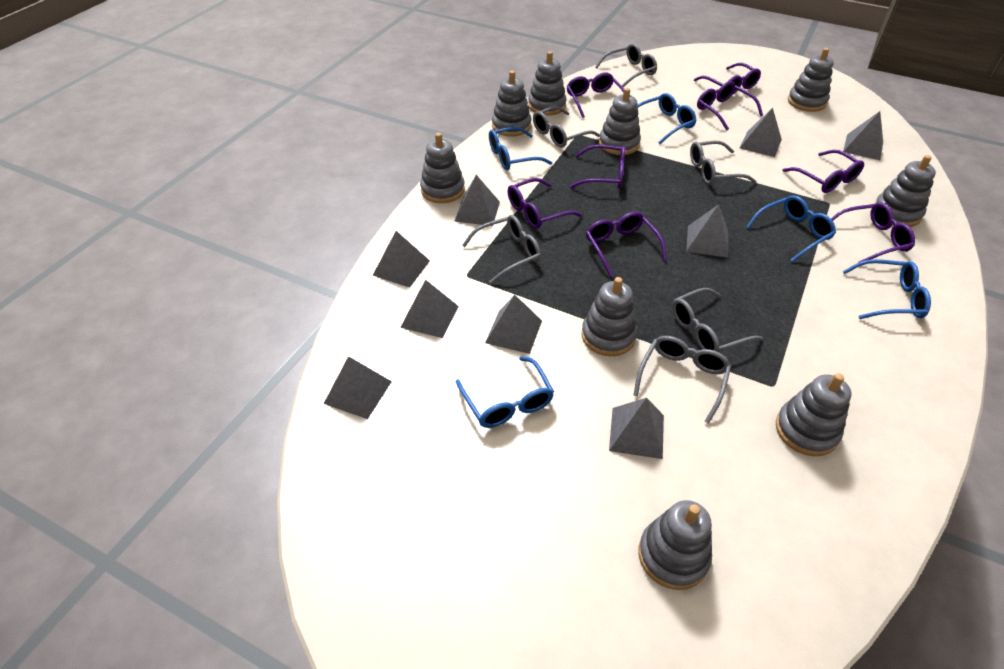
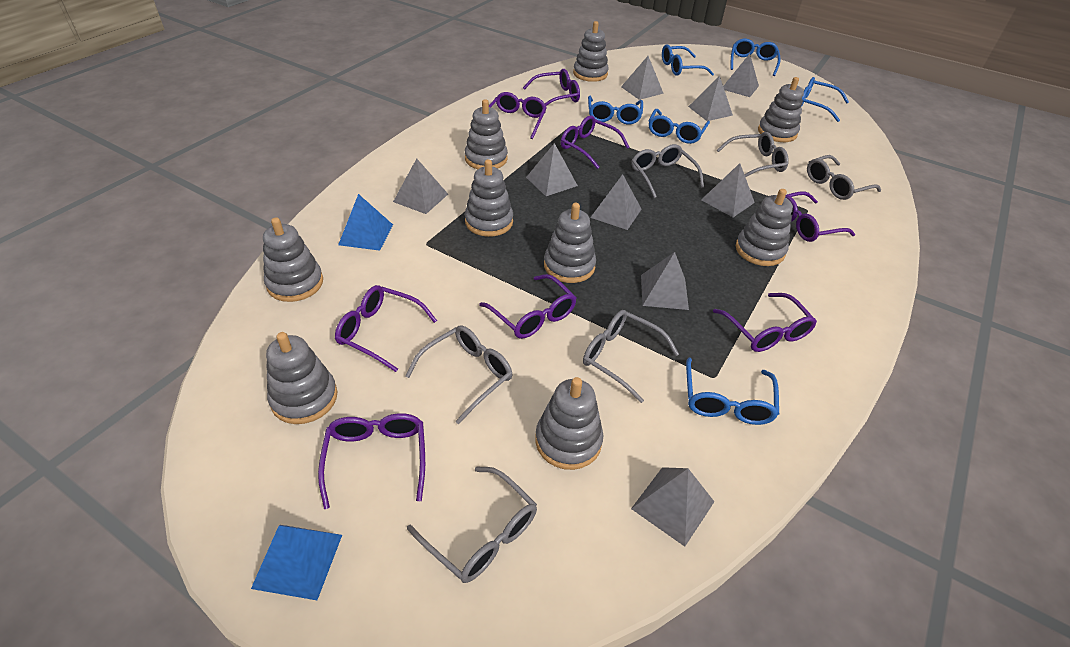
blue glasses: [456,356,554,428] [489,127,552,170] [637,93,697,144] [746,195,836,262] [843,259,931,319] = 5 -> [588,96,643,125] [649,109,710,144] [662,44,714,76] [686,358,779,425] [730,39,781,76] [801,77,849,122] = 6
blue pyramid: none = 0 -> [251,525,342,600] [338,194,393,251] = 2

